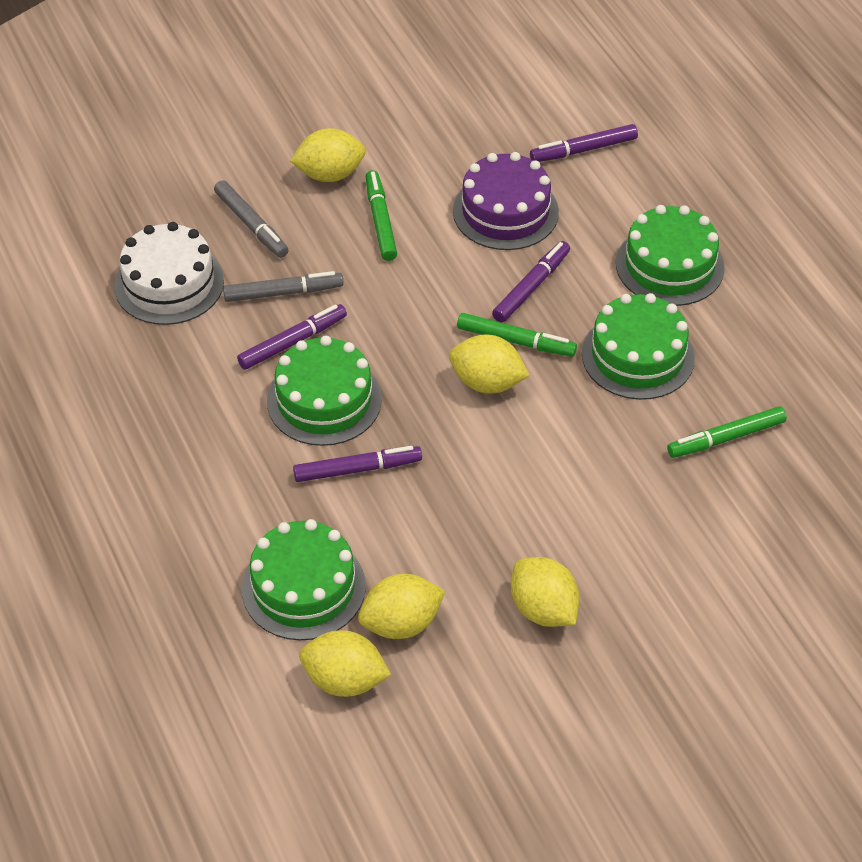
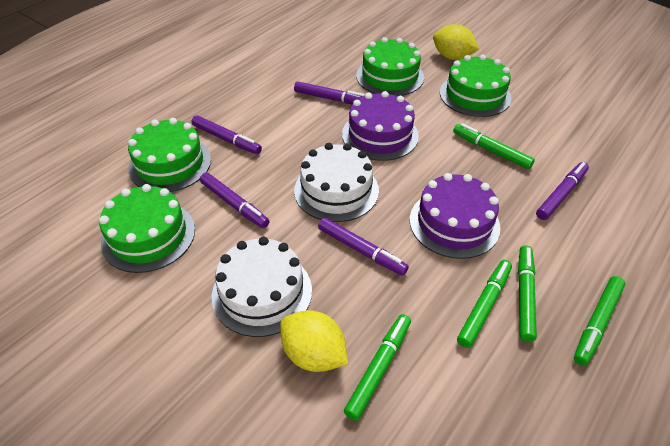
green marker: [366,170,397,261] [457,313,577,357] [667,406,787,458] = 3 -> [344,314,411,421] [453,123,535,169] [457,260,512,348] [518,245,537,342] [574,276,625,366] = 5
grey marker: [214,180,289,258] [223,271,344,302] = 2 -> none = 0
purple cake: [453,152,559,250] = 1 -> [342,91,419,161] [410,173,501,259] = 2
purple marker: [237,304,347,370] [293,446,422,482] [492,241,570,323] [530,124,638,162] = 4 -> [191,115,262,154] [200,173,269,228] [294,81,364,104] [318,218,409,276] [536,162,589,220] = 5
white cake: [114,222,224,325] = 1 -> [212,237,312,337] [294,143,379,222] = 2
yellow lemon: [290,128,366,182] [299,630,391,697] [358,574,445,639] [449,334,530,394] [511,557,580,627] = 5 -> [280,310,348,372] [433,24,479,60] = 2

